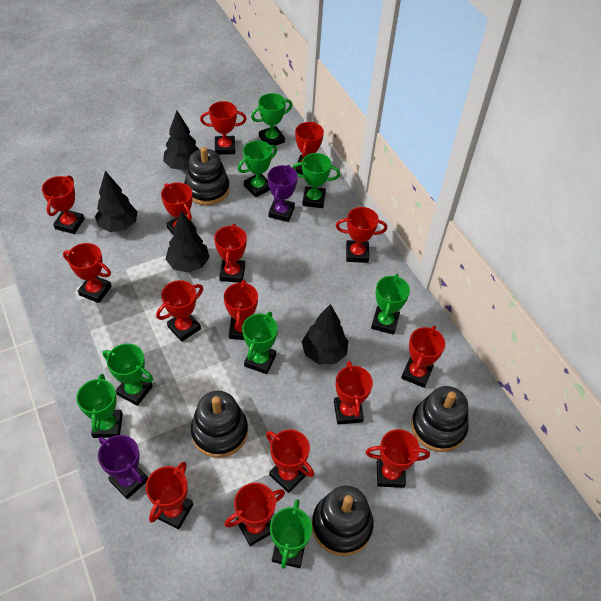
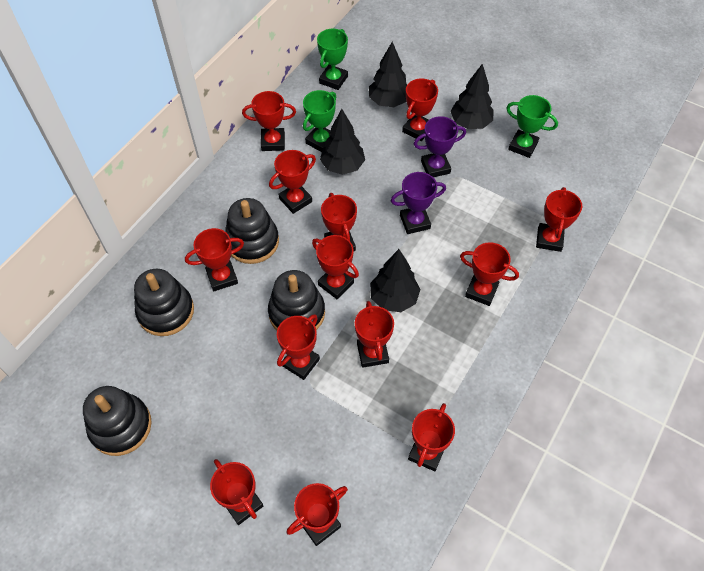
green trophy: [76,374,123,438] [103,343,153,406] [238,140,277,197] [242,312,278,374] [251,93,292,146] [270,499,312,569] [292,153,340,208] [371,274,410,335] = 8 -> [303,90,336,152] [317,29,348,90] [507,95,558,158] = 3
red trophy: [42,175,84,234] [63,243,112,303] [146,462,193,529] [156,280,203,342] [161,182,197,236] [200,101,247,155] [214,224,247,283] [224,280,258,340] [225,483,285,546] [266,430,314,493] [295,122,324,175] [334,361,373,425] [336,207,387,263] [366,429,430,488] [401,326,445,388] = 15 -> [185,228,244,291] [210,459,263,525] [242,91,296,151] [269,150,316,214] [277,314,320,380] [287,483,348,546] [312,235,359,299] [321,193,357,251] [355,301,394,368] [402,79,438,141] [408,403,455,471] [460,242,519,306] [536,187,582,252] = 13

